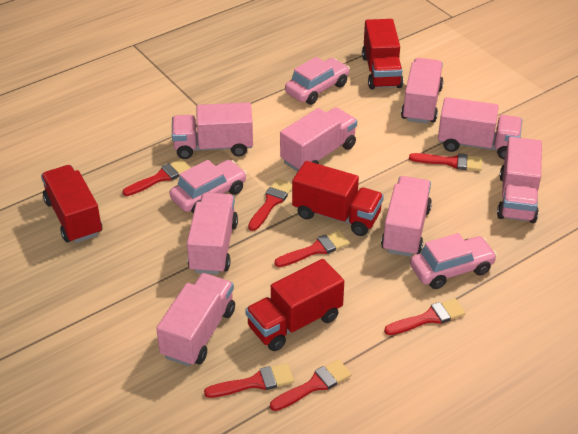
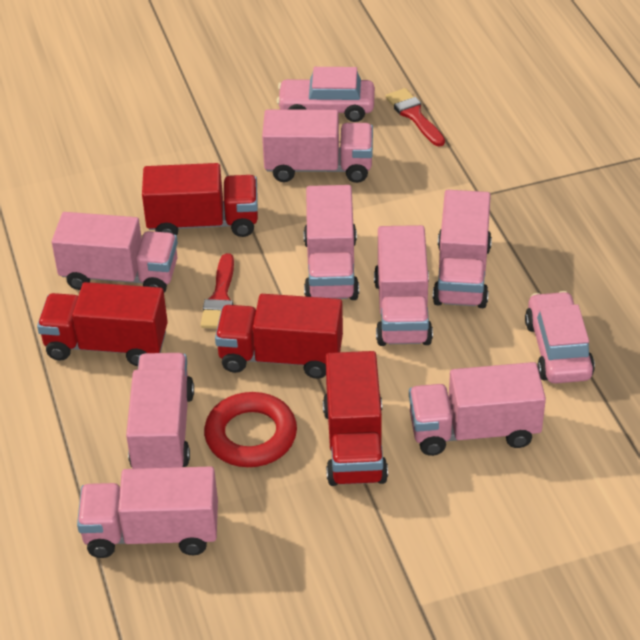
pink car: [169,160,247,214] [285,57,350,105] [410,233,497,289] = 3 -> [276,67,375,122] [525,291,595,384] = 2
red brush: [122,159,191,196] [204,364,294,398] [248,179,292,231] [270,359,352,411] [274,230,350,267] [384,298,465,335] [409,153,482,171] = 7 -> [201,253,234,329] [385,88,445,146] = 2
red ring: none = 0 -> [204,392,297,467] = 1

